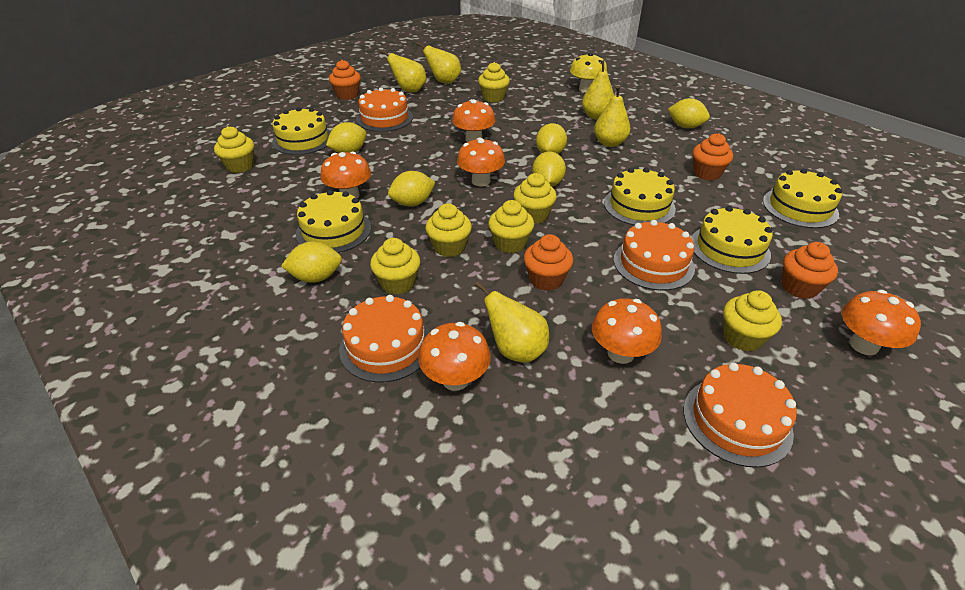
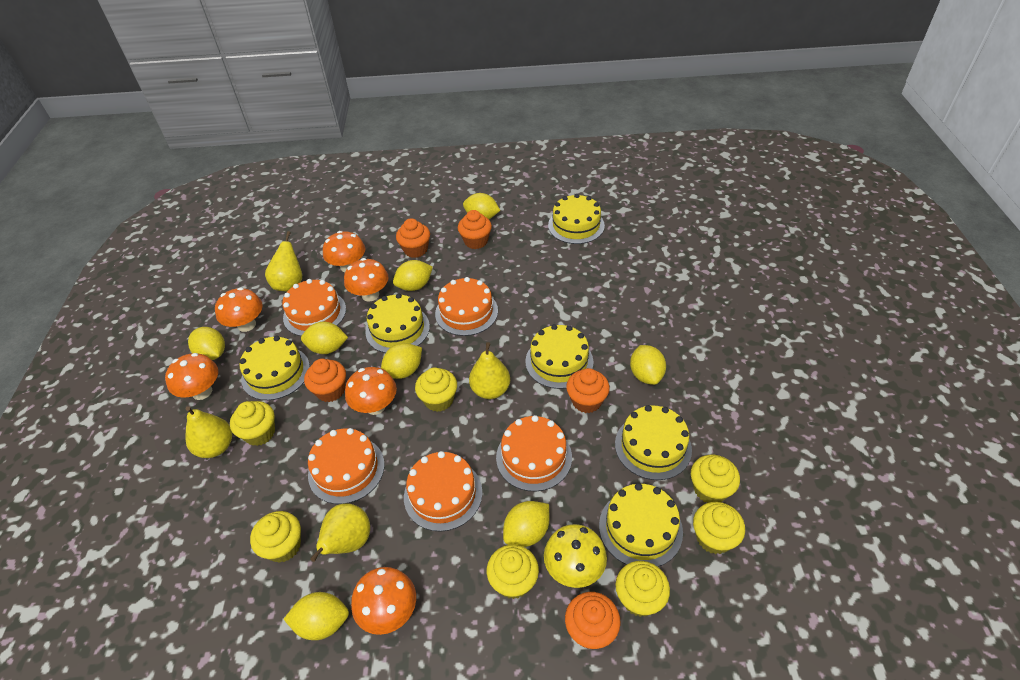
orange cake: [339,295,429,383] [356,87,413,132] [614,220,695,290] [684,363,797,467] = 4 -> [282,279,346,336] [308,428,385,504] [404,451,483,532] [435,277,498,336] [496,415,572,491] = 5
orange cupcake: [329,60,361,100] [524,234,573,291] [693,133,733,181] [782,242,838,299] = 4 -> [304,359,346,402] [396,218,430,258] [458,210,492,249] [565,592,621,650] [566,368,610,413] = 5
yellow cake: [272,107,331,155] [296,190,371,253] [604,168,676,225] [691,206,773,274] [763,169,842,228] = 5 -> [239,336,310,400] [365,293,430,353] [525,324,594,389] [548,194,605,244] [599,483,683,567] [615,405,692,480] = 6
yellow lemon: [281,242,342,283] [326,122,366,153] [388,171,436,206] [532,151,566,187] [536,123,567,154] [668,98,710,128] = 6 -> [188,327,225,360] [284,592,349,640] [301,321,348,354] [381,343,422,379] [393,260,433,291] [463,193,500,219] [503,501,549,547] [630,345,666,385] = 8
yellow pear: [380,50,426,92] [416,42,461,84] [475,281,549,362] [582,60,614,120] [594,86,630,147] = 5 -> [185,406,232,458] [265,231,302,291] [310,503,370,562] [469,342,510,399] = 4

